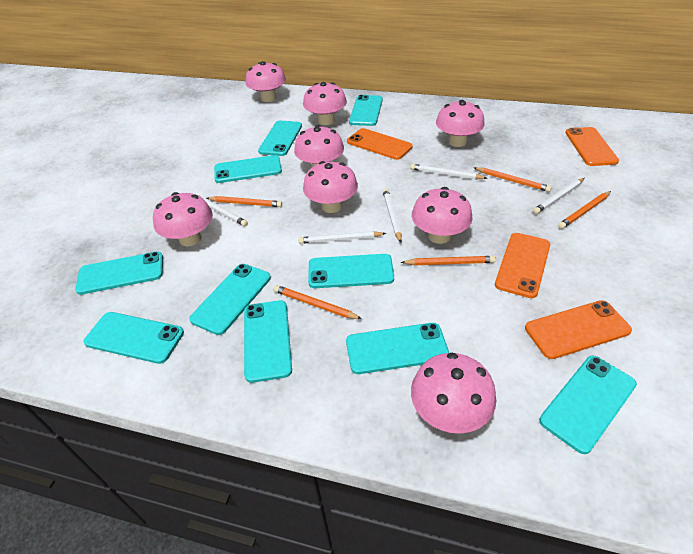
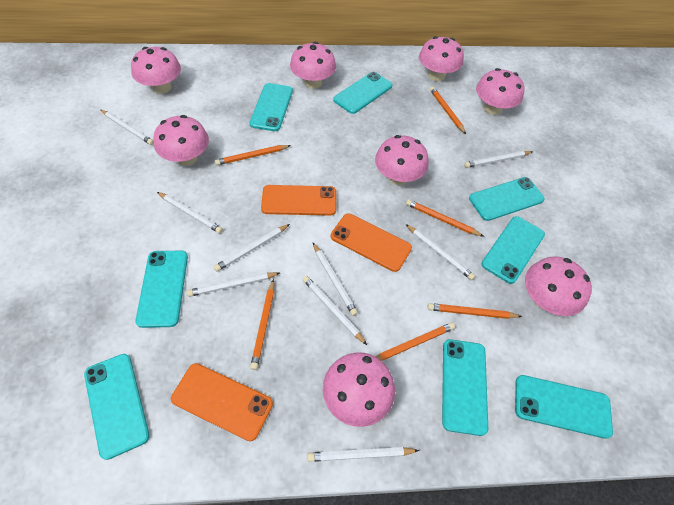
orange pencil: [207,196,282,207] [273,285,362,319] [401,256,496,265] [473,167,552,192] [558,191,611,229] = 5 -> [215,145,291,165] [250,279,274,370] [376,322,455,361] [406,199,484,237] [427,303,522,319] [430,86,466,134] = 6
orange phone: [347,128,413,160] [495,233,550,298] [525,300,632,359] [565,127,619,166] = 4 -> [171,363,273,441] [261,185,336,216] [331,213,412,272] = 3
turquoise phone: [75,252,163,295] [84,312,184,364] [189,264,271,335] [214,155,282,183] [244,300,292,383] [258,121,302,156] [308,254,394,288] [346,323,449,374] [349,95,383,126] [539,356,637,454] = 10 -> [84,354,149,460] [135,251,188,328] [249,83,293,131] [333,72,393,114] [442,339,488,436] [469,177,545,221] [481,216,545,284] [515,375,613,439] = 8
white pencil: [198,195,248,226] [298,231,386,244] [383,188,402,243] [410,164,487,179] [533,178,584,214] = 5 -> [101,110,154,145] [157,192,223,234] [187,272,280,297] [214,224,290,271] [303,276,367,345] [307,447,419,462] [313,243,358,316] [406,224,475,280] [464,151,533,168] = 9

